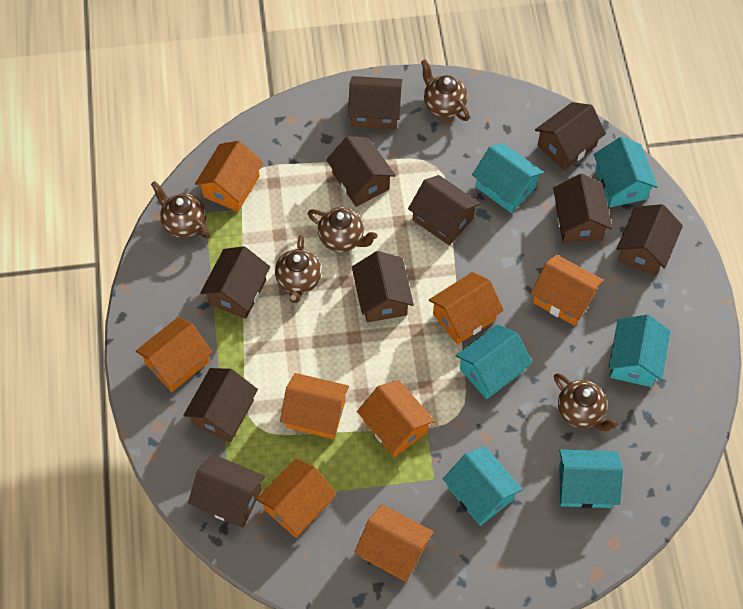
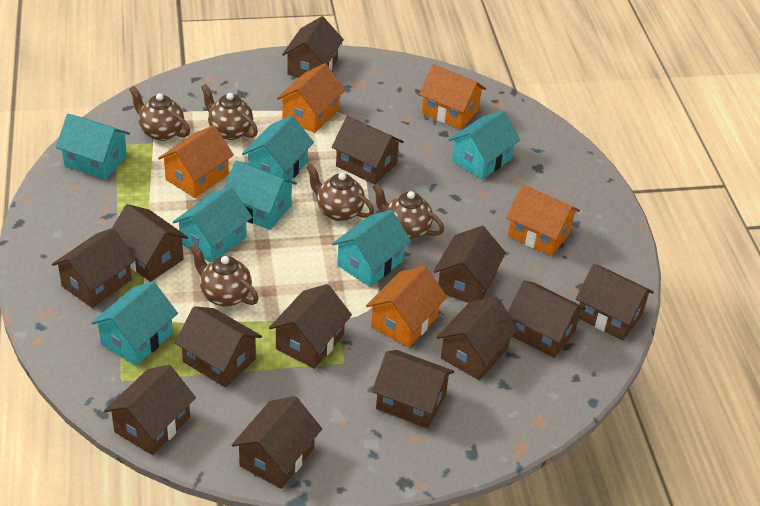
brown house: [183,368,258,442] [188,454,265,528] [200,246,270,319] [326,136,396,207] [348,76,402,130] [352,251,414,323] [408,175,481,246] [535,102,606,170] [553,174,612,243] [616,204,683,276] = 10 -> [52,228,136,308] [104,365,196,455] [112,204,188,282] [175,306,262,388] [232,396,322,489] [269,284,352,369] [282,16,344,77] [332,116,404,185] [372,350,454,428] [433,226,506,303] [437,297,519,380] [508,280,586,358] [576,264,654,340] = 13
orange house: [136,317,212,392] [195,140,263,212] [256,458,337,538] [280,373,349,439] [355,504,434,582] [357,380,435,457] [429,272,504,345] [531,254,604,326] = 8 -> [158,125,234,198] [277,63,345,133] [366,266,447,348] [419,65,486,129] [506,184,580,256] = 5
turquoise house: [443,446,523,526] [455,324,533,399] [472,143,544,213] [559,449,623,508] [594,137,658,207] [609,314,671,387] = 6 -> [56,114,130,180] [91,281,178,366] [173,186,252,263] [224,160,297,230] [242,115,314,180] [332,210,411,287] [449,110,520,180] = 7

